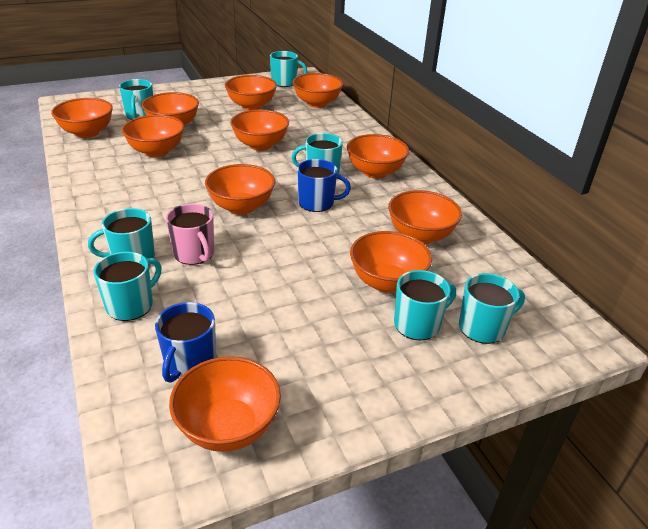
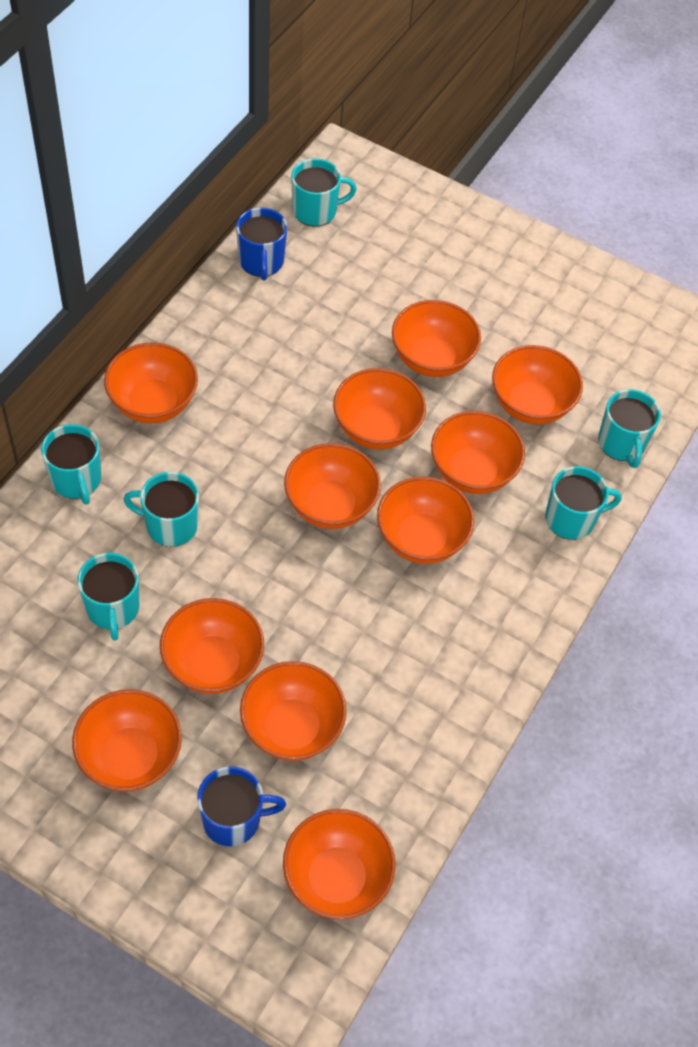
pink mug: [166,204,214,265] = 1 -> none = 0
turquoise mug: [88,208,155,258] [93,252,162,321] [119,79,153,120] [270,51,307,87] [292,133,343,174] [394,270,456,340] [459,273,525,344] = 7 -> [41,424,101,505] [77,553,139,641] [123,472,199,547] [291,158,357,227] [545,466,622,540] [598,389,661,468] = 6

